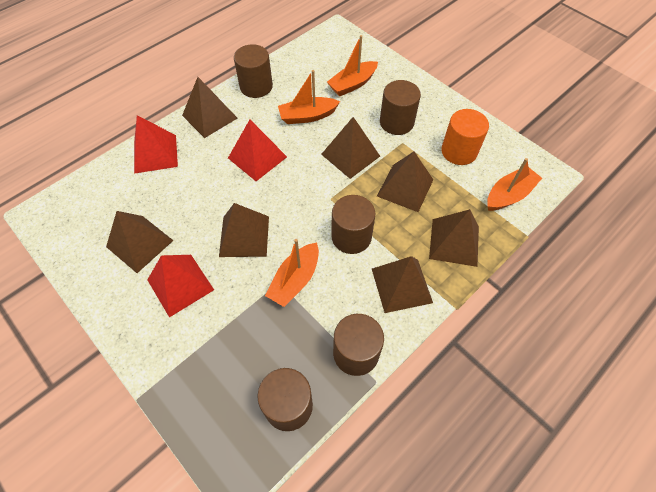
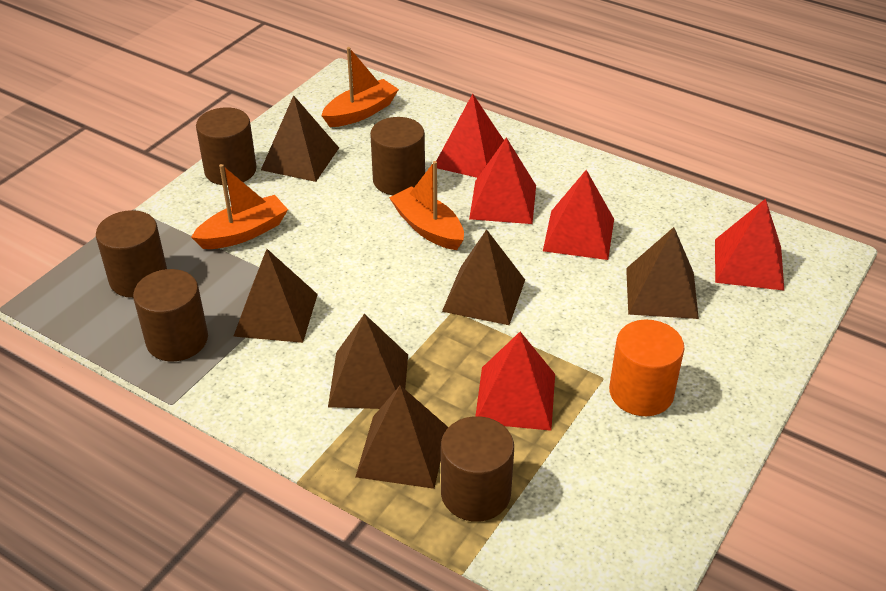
brown pyramid: [106,211,174,273] [182,77,238,138] [219,203,269,257] [321,117,380,179] [372,256,433,313] [377,151,433,212] [429,209,479,267] = 7 -> [233,249,318,343] [261,95,339,182] [328,314,408,409] [356,385,448,489] [442,229,525,325] [626,227,699,319] = 6
orange boat: [265,239,319,307] [278,70,340,124] [327,35,378,96] [487,158,542,211] = 4 -> [191,164,288,249] [321,47,399,127] [389,161,464,250] = 3
red pyramid: [134,115,178,174] [147,255,214,317] [228,120,287,181] = 3 -> [436,94,504,178] [469,137,536,224] [476,332,555,431] [543,170,614,260] [715,199,784,291] = 5

